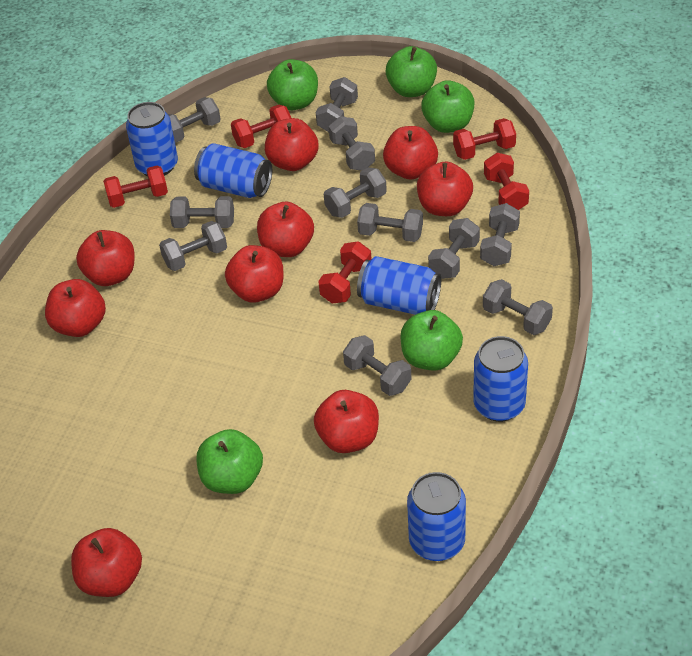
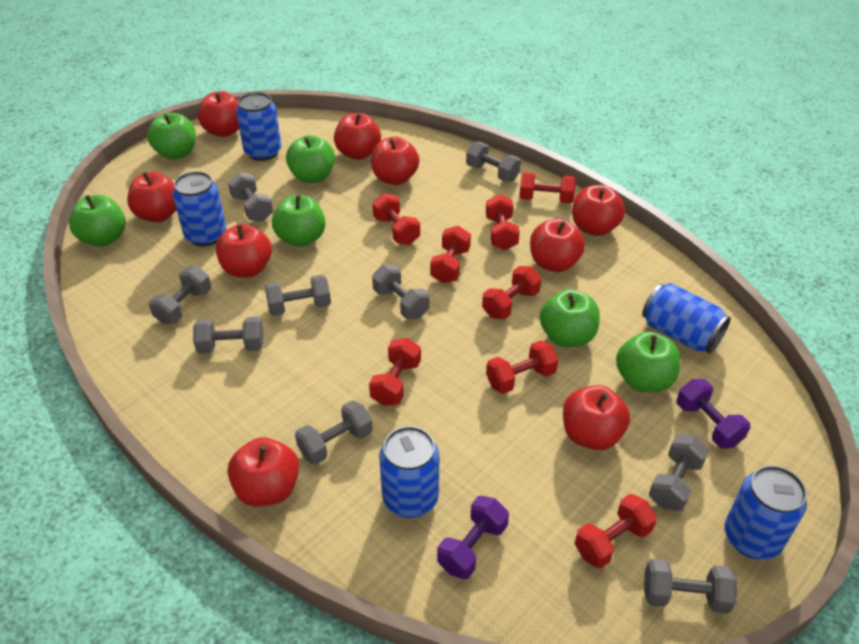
green apple: [197,429,263,494] [267,59,318,110] [385,46,437,97] [401,310,463,371] [421,80,474,133] = 5 -> [69,195,126,247] [147,113,196,160] [272,195,326,247] [286,135,335,183] [540,289,600,347] [616,332,680,392] = 6
grey dumbbell: [159,221,227,271] [168,97,221,143] [170,196,234,228] [316,77,358,132] [324,167,387,218] [329,116,375,171] [343,335,411,396] [357,203,423,242] [428,218,480,279] [480,203,520,266] [483,279,553,335] = 11 -> [149,266,211,324] [193,317,263,354] [228,172,273,222] [265,275,331,316] [295,400,373,465] [372,265,430,319] [466,142,521,182] [644,559,737,614] [649,435,710,511] = 9
purple dumbbell: none = 0 -> [437,496,509,579] [677,379,750,449] = 2
red dumbbell: [103,165,168,208] [231,105,291,148] [318,241,371,304] [453,118,516,160] [484,153,529,210] = 5 -> [369,338,421,406] [372,193,420,245] [430,226,471,283] [482,266,541,320] [486,194,520,250] [486,340,559,394] [519,172,576,204] [575,494,657,568] = 8

